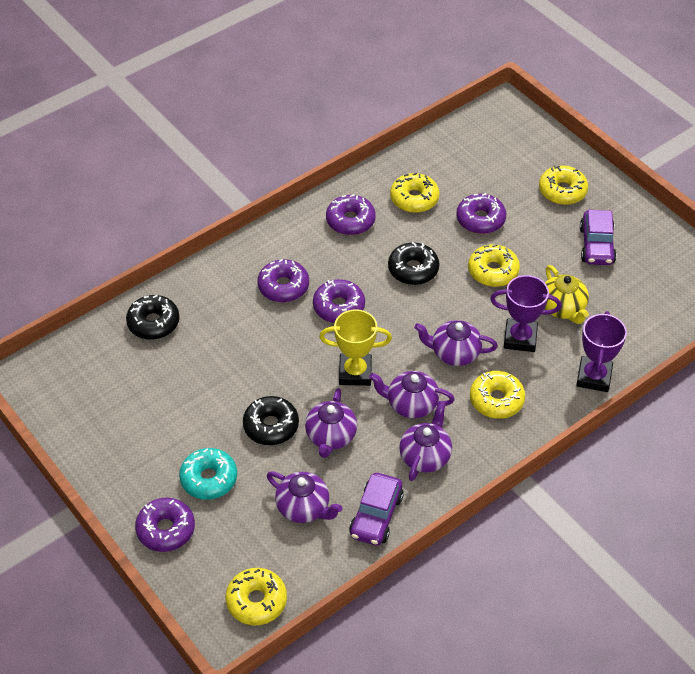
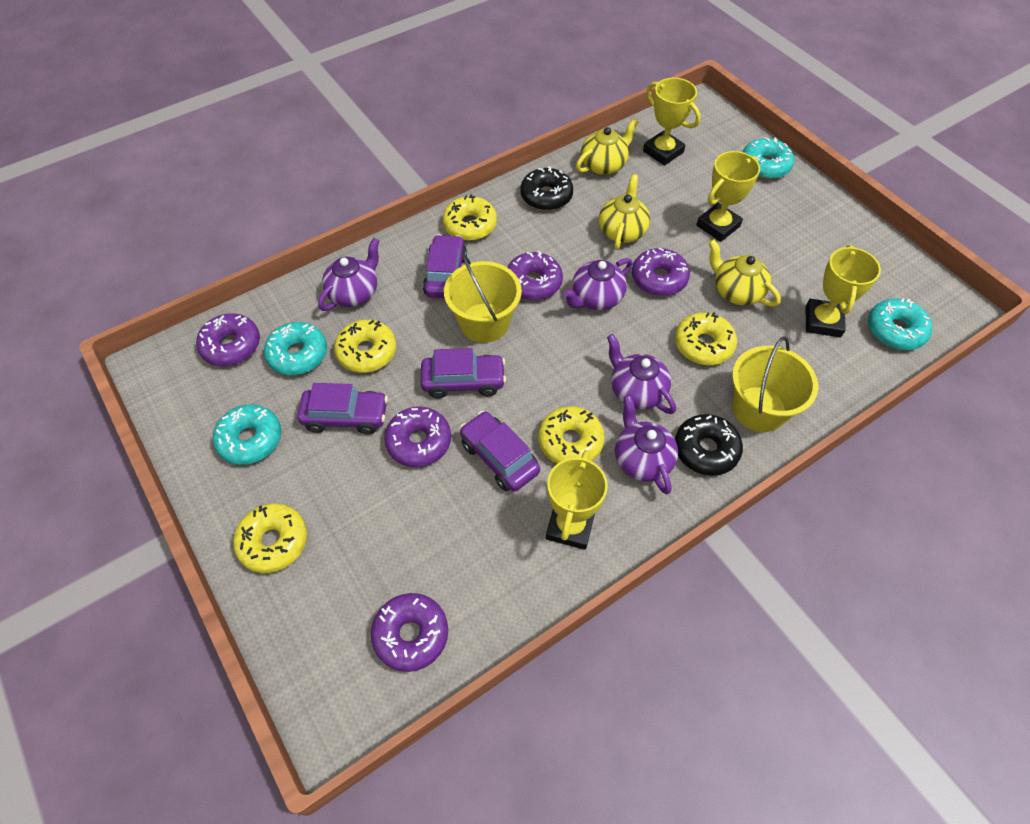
black donut: [126,295,180,340] [243,396,299,445] [388,242,439,285] = 3 -> [520,166,573,211] [675,414,743,476] = 2
purple car: [349,473,404,546] [580,210,616,265] = 2 -> [297,383,388,434] [421,348,506,398] [423,234,467,298] [460,411,540,491] = 4
purple teapot: [267,471,342,523] [305,388,357,458] [369,371,455,418] [399,401,452,481] [414,320,498,366] = 5 -> [318,238,379,311] [563,258,632,310] [607,334,676,414] [615,395,678,494] = 4
purple trophy: [490,275,562,352] [576,311,627,392] = 2 -> none = 0
turquoise donut: [179,448,237,500] = 1 -> [213,404,281,465] [264,322,327,375] [743,137,794,179] [868,298,932,350] = 4
yellow bucket: none = 0 -> [444,254,522,343] [732,336,818,432] = 2
yellow teapot: [544,265,589,324] = 1 -> [576,118,638,175] [599,174,650,250] [709,239,781,307] = 3
yellow trophy: [319,309,392,386] = 1 -> [546,450,608,550] [643,78,701,166] [696,151,760,242] [806,245,881,337] = 4

